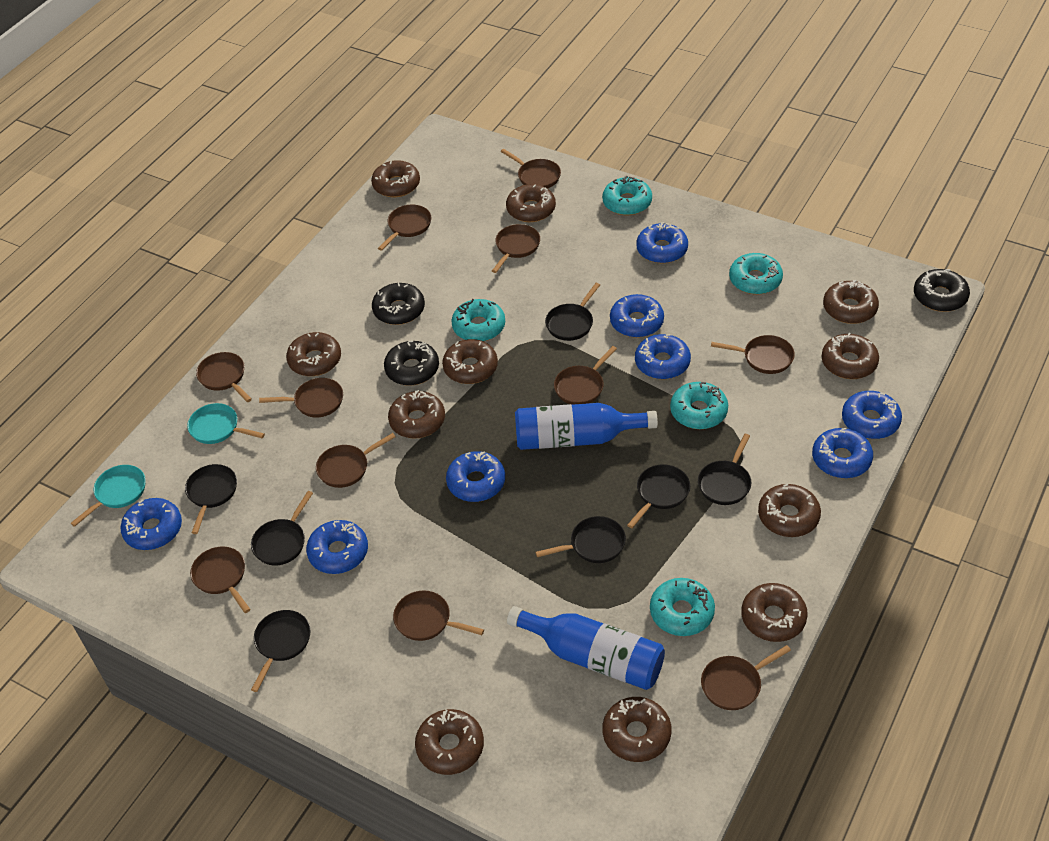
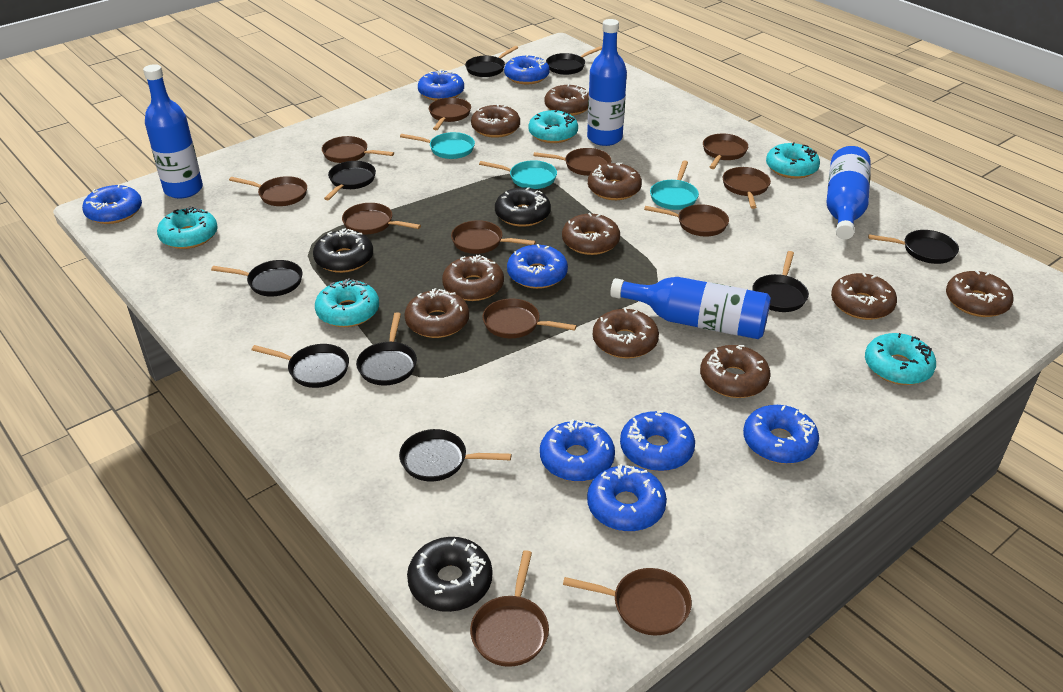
black pan: [185,464,237,534] [251,491,313,565] [251,610,311,692] [535,516,626,563] [545,283,600,341] [627,464,690,528] [698,434,751,505] = 7 -> [211,260,303,297] [252,344,349,388] [324,161,376,200] [356,312,417,385] [399,429,511,482] [465,46,518,77] [546,46,602,75] [752,251,809,312] [868,230,959,264] = 9
blue bottle: [507,606,665,690] [515,403,658,450] = 2 -> [143,64,203,199] [587,19,627,146] [610,277,771,339] [827,146,871,240] = 4
brown donut: [286,332,341,376] [371,160,420,197] [388,390,445,439] [415,709,484,775] [442,339,498,384] [506,184,556,222] [602,697,672,762] [741,583,808,642] [758,483,821,537] [821,333,879,379] [823,280,879,324] = 11 -> [404,288,469,338] [442,255,504,301] [471,104,520,138] [545,84,589,116] [562,213,620,255] [588,163,642,200] [593,308,659,359] [700,345,771,398] [831,273,897,320] [946,270,1014,317] = 10
brown pan: [190,546,251,613] [196,352,252,402] [259,378,343,418] [316,433,395,488] [378,205,431,251] [393,590,484,641] [492,224,540,273] [500,149,561,188] [554,346,617,405] [701,645,791,710] [711,335,795,374] = 11 -> [229,176,307,206] [322,136,394,163] [342,203,421,235] [429,97,471,130] [451,220,536,254] [470,550,549,667] [482,298,577,338] [533,148,611,176] [563,568,692,636] [644,204,729,236] [703,134,748,169] [723,167,771,209] = 12
turquoise pan: [70,465,146,527] [187,403,265,444] = 2 -> [400,132,475,159] [479,160,557,189] [650,160,699,210] = 3

